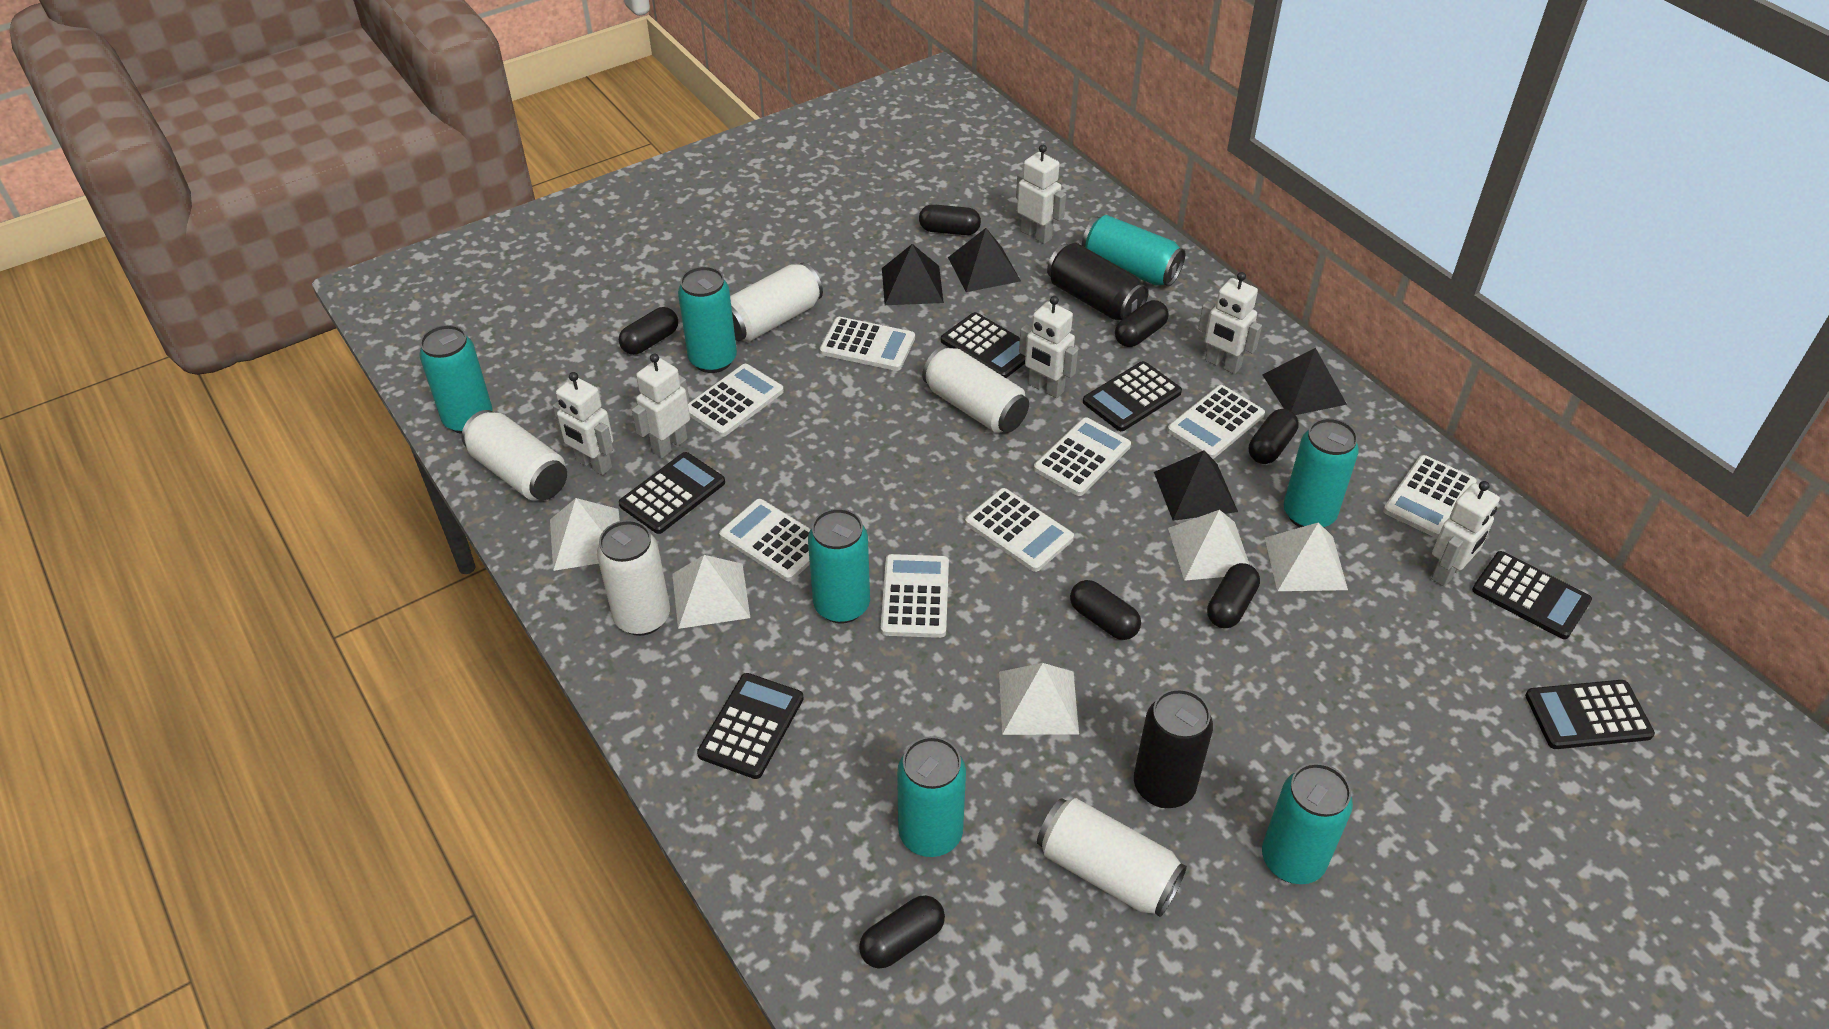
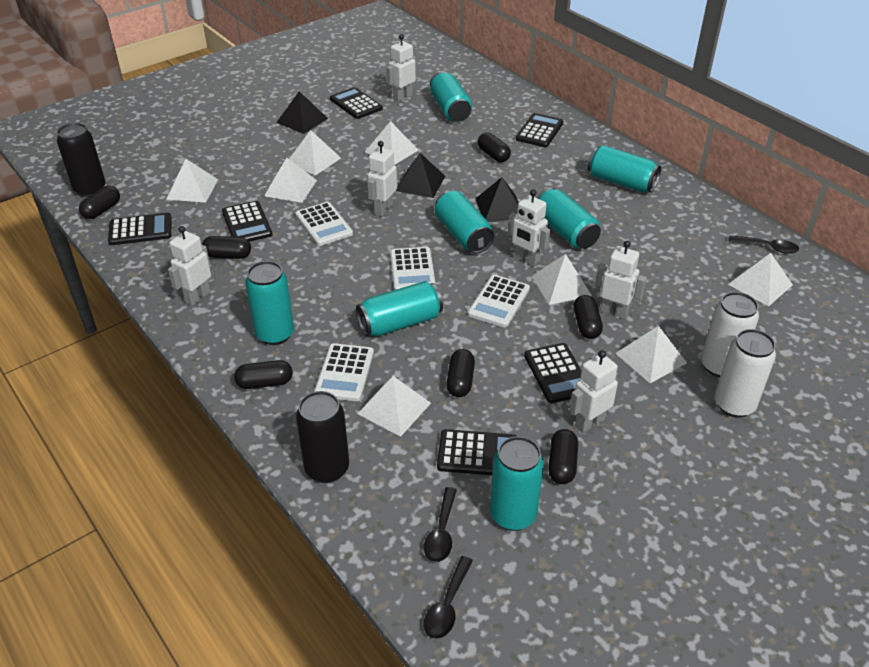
black pyramid: [882,244,944,305] [948,228,1021,292] [1154,450,1238,521] [1263,348,1347,415] = 4 -> [276,91,328,134] [396,153,445,198] [475,177,519,222] = 3
black spoon: none = 0 -> [424,487,457,562] [424,556,473,639] [728,235,799,254] = 3
white calculator: [688,364,784,437] [719,499,811,581] [820,317,915,371] [881,554,949,638] [965,488,1074,572] [1034,417,1131,496] [1167,385,1265,459] [1383,455,1476,538] = 8 -> [295,202,353,246] [314,343,374,401] [390,247,436,290] [468,275,530,328] = 4
white can: [461,410,567,500] [597,520,670,636] [730,263,823,342] [922,346,1029,433] [1037,798,1187,917] = 5 -> [701,292,759,378] [715,329,776,418] = 2
white pyramid: [550,498,620,571] [672,555,750,629] [999,663,1079,735] [1168,510,1250,581] [1265,522,1348,591] = 5 -> [166,159,218,203] [264,158,317,203] [289,130,341,176] [358,376,431,437] [365,121,418,165] [532,254,592,305] [615,326,687,383] [728,253,793,306] = 8

